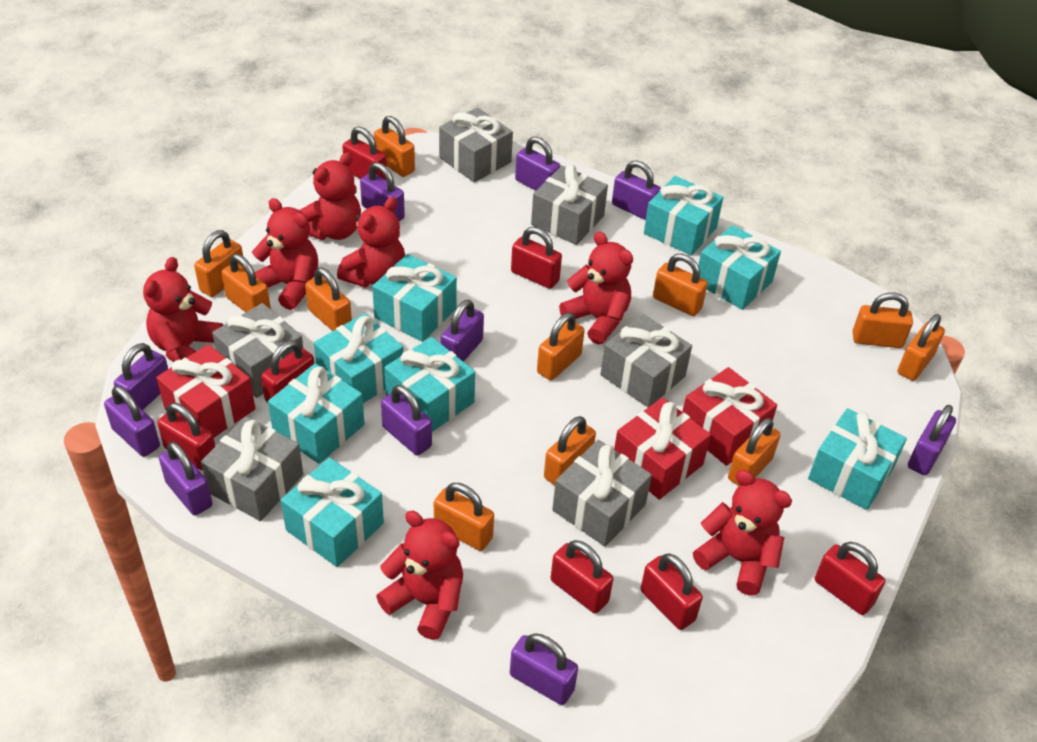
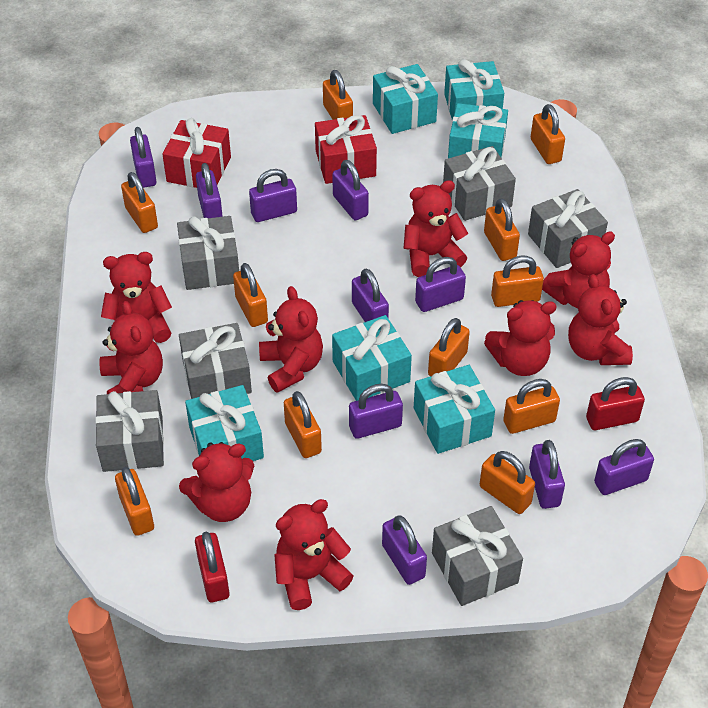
red gift: [156,344,255,437] [614,397,711,500] [682,367,777,466] = 3 -> [162,118,231,188] [315,115,377,184] = 2
red padlock: [157,403,215,471] [261,340,315,403] [342,127,387,180] [511,227,562,289] [551,540,613,613] [641,553,703,630] [815,542,885,615] = 7 -> [195,532,230,602] [586,377,645,430] = 2
red teddy bear: [143,257,223,362] [252,198,318,310] [300,152,361,240] [337,197,405,287] [376,511,463,640] [559,231,633,344] [693,470,792,596] = 7 -> [99,301,163,394] [101,252,172,343] [179,442,254,522] [259,286,323,393] [274,499,353,610] [403,180,468,277] [484,300,557,376] [542,231,615,309] [568,274,633,365] = 9
turquoise gift: [268,363,364,464] [281,457,384,567] [314,313,404,403] [372,254,457,342] [384,337,475,432] [644,176,723,256] [698,225,781,310] [808,408,907,510] = 8 -> [185,385,264,461] [332,315,412,401] [373,64,438,134] [414,365,495,454] [444,59,504,120] [448,103,508,158] = 6

